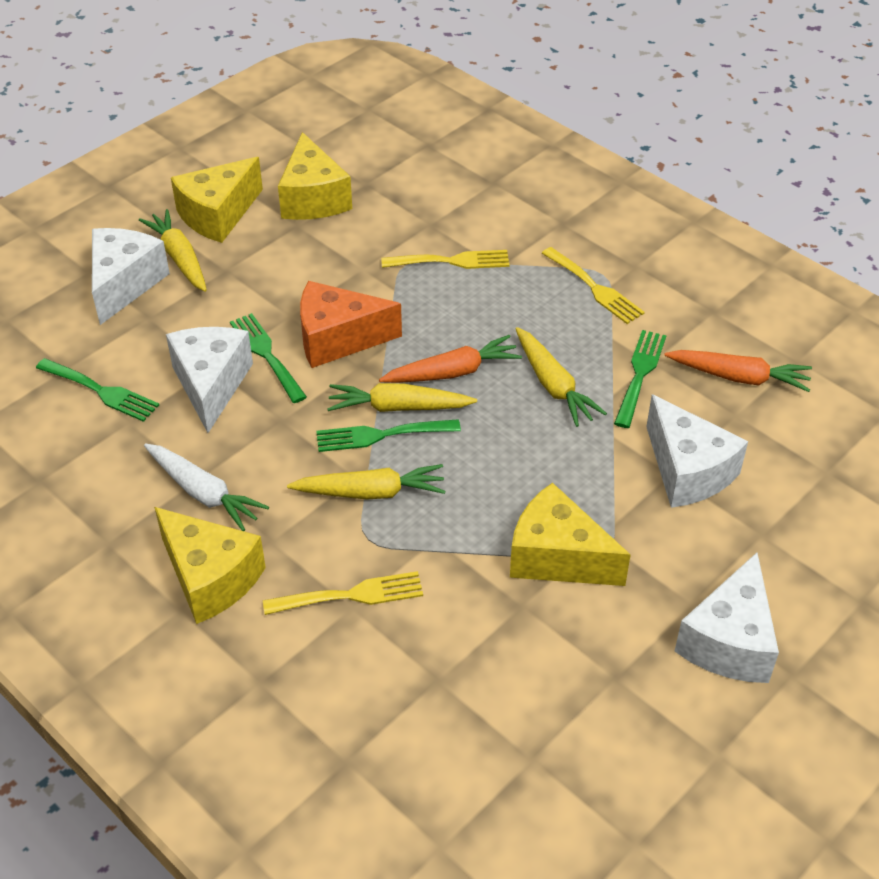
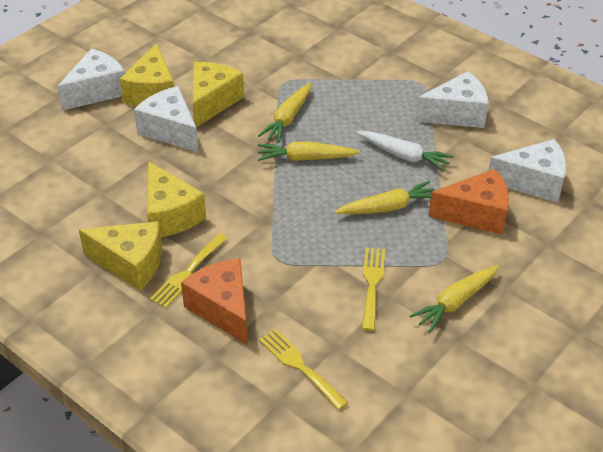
green fork: [36,358,159,422] [230,313,307,403] [316,419,461,452] [614,330,667,428] = 4 -> none = 0
orange carrot: [379,335,522,383] [664,350,812,392] = 2 -> none = 0
orange cheese: [300,281,402,368] = 1 -> [181,258,248,345] [428,169,509,235] = 2

